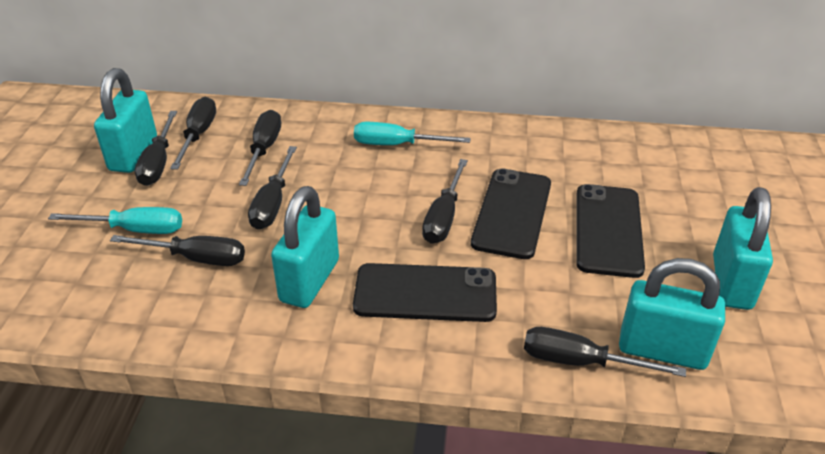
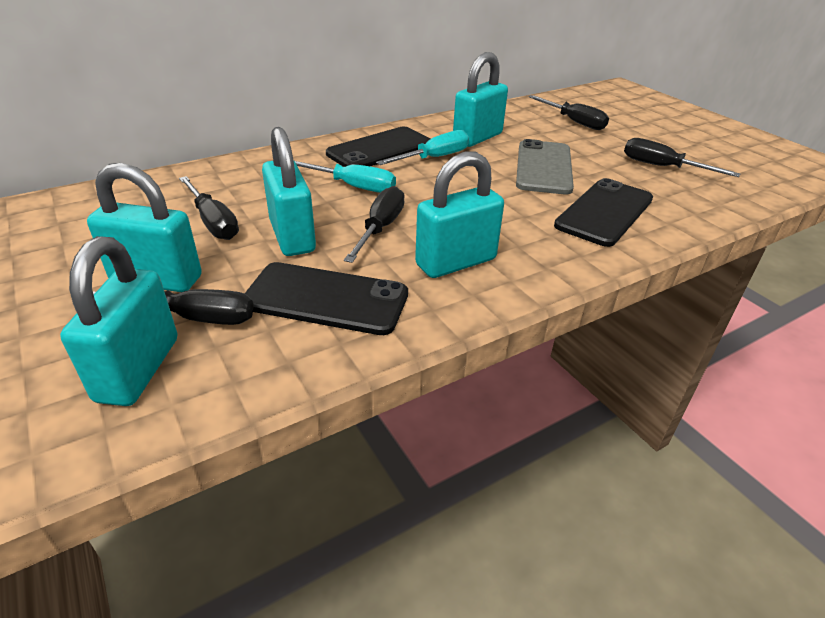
black screwdriver: [110,235,245,266] [135,111,177,186] [170,97,216,170] [239,110,281,186] [248,146,297,230] [422,159,468,244] [524,327,686,377] = 7 -> [93,289,254,325] [179,176,239,240] [344,186,405,263] [528,95,609,130] [624,138,740,177] = 5
grey phone: none = 0 -> [516,139,574,195] = 1
turquoise padlock: [94,68,157,173] [271,186,339,308] [619,258,725,370] [713,187,773,310] = 4 -> [60,236,177,406] [87,163,202,292] [262,127,316,256] [415,151,504,278] [453,52,508,147] = 5

